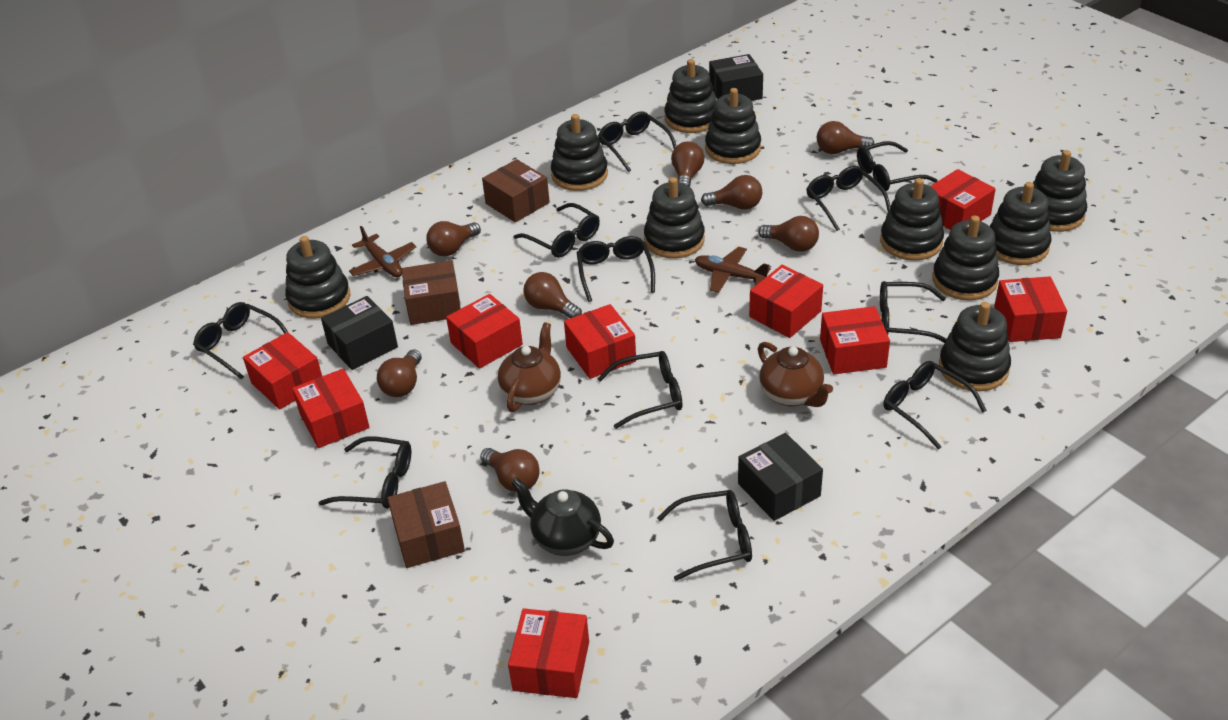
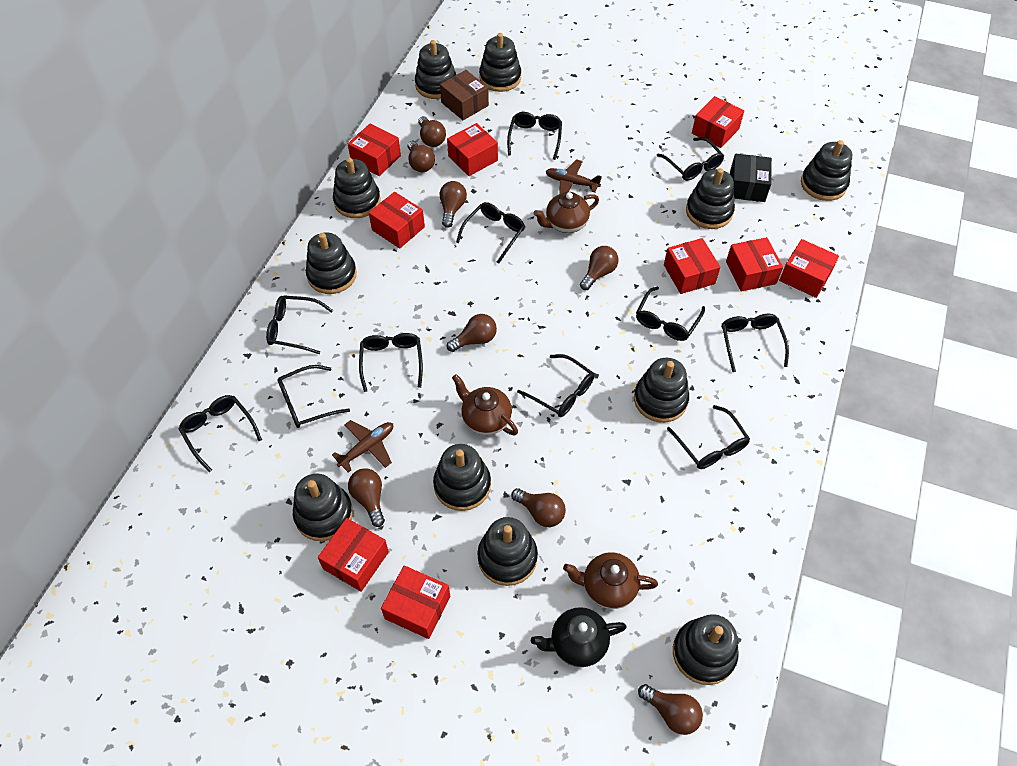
black box: [321,296,398,370] [709,54,763,101] [738,433,823,521] = 3 -> [730,154,772,202] = 1
black stacking toy: [285,236,350,318] [551,114,608,191] [644,177,705,258] [664,59,716,133] [705,88,761,164] [880,178,944,261] [932,216,999,300] [939,302,1011,391] [990,182,1052,265] [1033,150,1087,232] = 10 -> [293,474,353,541] [306,233,357,294] [333,158,381,218] [415,40,456,99] [433,444,491,511] [477,517,538,586] [479,33,521,92] [634,358,689,423] [673,614,739,685] [686,168,735,229] [801,140,852,201] = 11
brown box: [387,481,465,568] [402,260,461,325] [482,159,550,222] = 3 -> [440,70,489,120] = 1
brown teapot: [498,322,561,412] [758,342,833,407] = 2 -> [452,374,518,435] [534,192,599,233] [563,553,658,609] = 3

